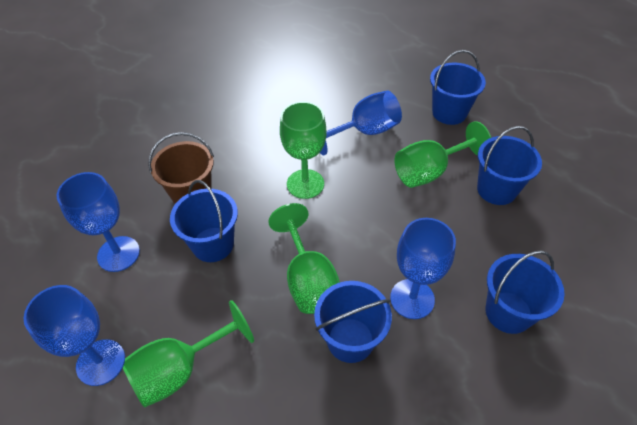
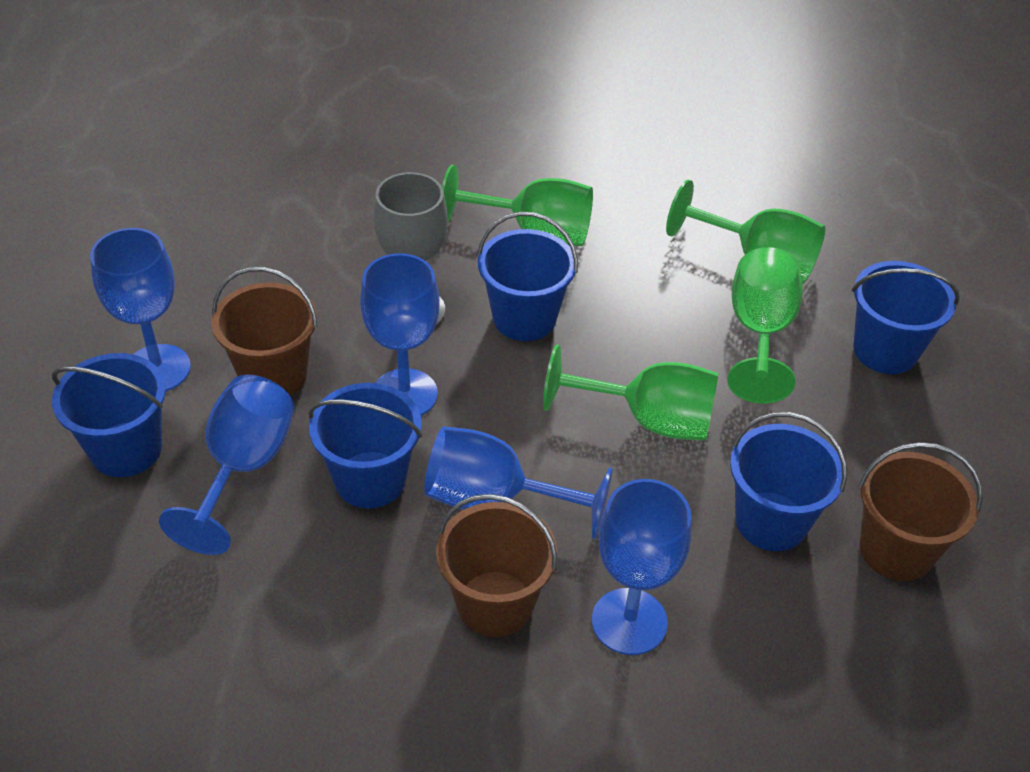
blue goblet: [23,285,125,386] [57,172,140,272] [320,91,402,155] [390,218,456,319] = 4 -> [90,228,191,391] [159,375,295,555] [360,253,440,416] [424,426,613,539] [592,479,692,655] = 5
brown bucket: [148,132,214,204] = 1 -> [212,267,318,395] [436,494,557,637] [858,442,983,581] = 3
grey goblet: none = 0 -> [373,172,448,327] = 1

